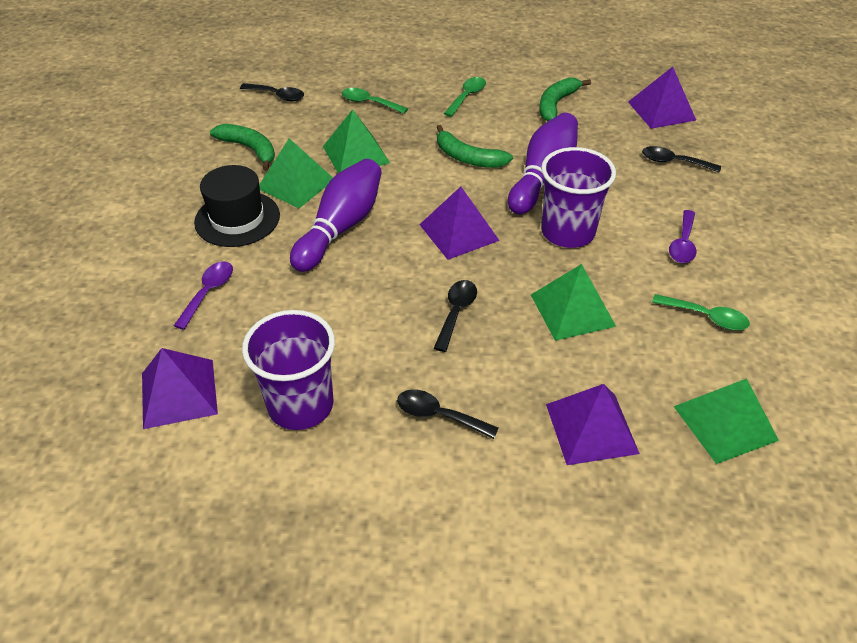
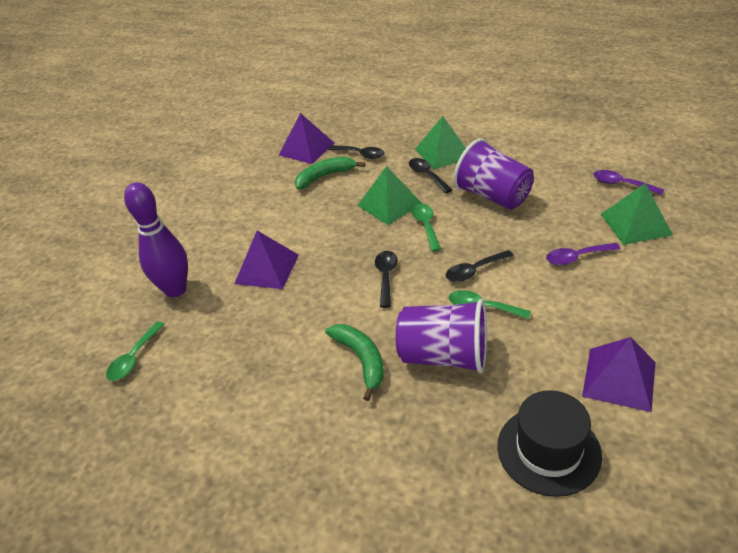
green banana: [210,124,275,171] [437,125,513,168] [539,78,591,121] = 3 -> [295,156,365,190] [325,324,384,401] = 2
green pyramid: [259,138,333,208] [323,109,390,173] [531,264,616,341] [674,378,779,464] = 4 -> [357,166,423,225] [415,116,466,170] [601,183,673,245] = 3
purple bowling pin: [290,159,382,272] [508,113,578,214] = 2 -> [124,182,188,298] = 1
purple pyramid: [142,348,218,429] [419,186,500,260] [546,384,640,465] [628,67,696,129] = 4 -> [234,231,299,289] [279,113,334,164] [582,337,656,412] = 3

